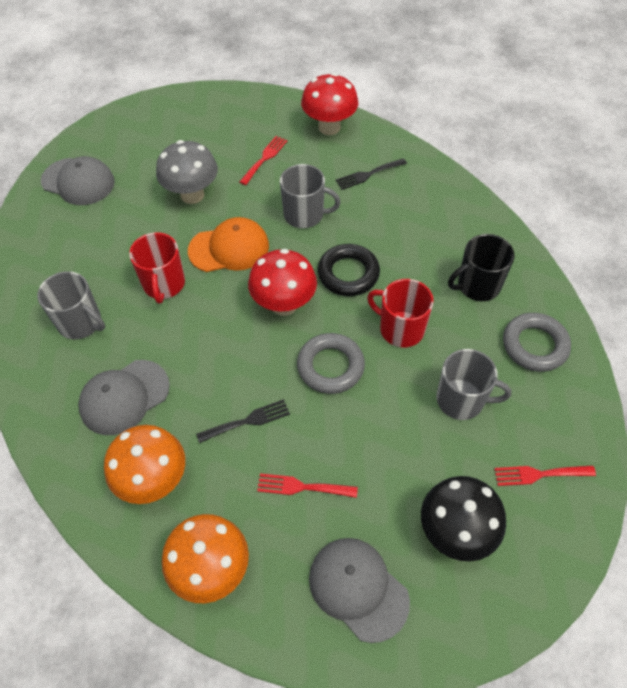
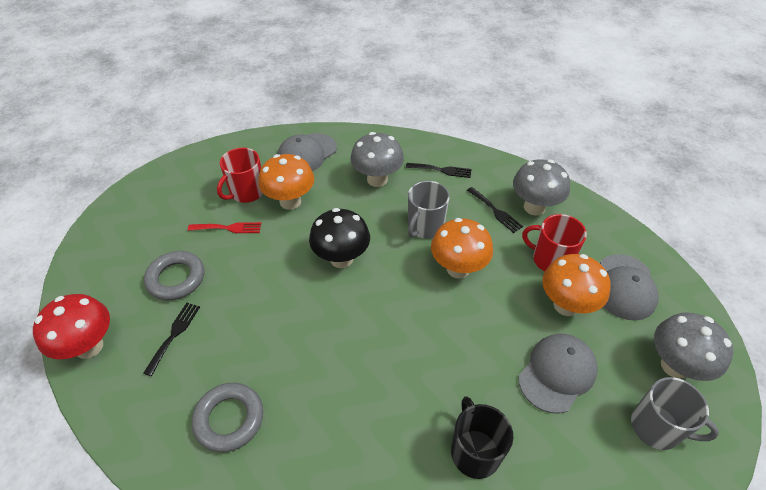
black fork: [196,399,290,443] [336,158,407,190] = 2 -> [143,303,200,376] [406,163,471,178] [467,187,523,233] = 3
black ring: [318,244,380,296] = 1 -> none = 0
grey mug: [37,271,105,339] [280,164,340,228] [436,349,511,420] = 3 -> [408,181,450,239] [631,377,719,450] = 2
grey mushroom: [156,140,218,204] = 1 -> [350,132,404,187] [513,159,570,216] [654,312,733,381] = 3
orange cap: [188,217,269,272] = 1 -> none = 0
orange mushroom: [104,425,185,504] [162,514,249,603] = 2 -> [258,154,314,210] [431,218,493,279] [542,254,610,316] = 3
red fork: [240,136,287,185] [257,473,358,498] [494,465,596,486] = 3 -> [188,222,261,233] = 1
red mushroom: [248,249,317,316] [301,73,358,135] = 2 -> [33,294,110,359] = 1

